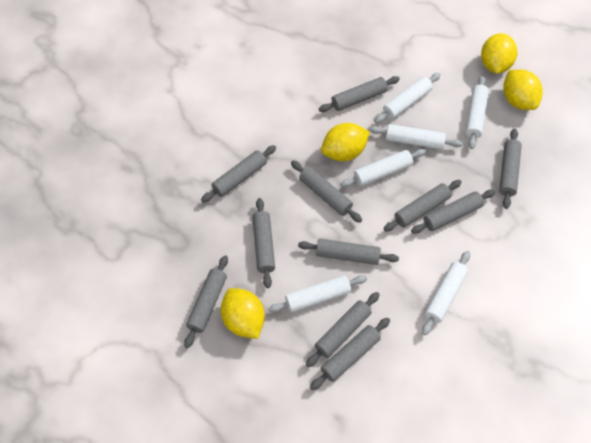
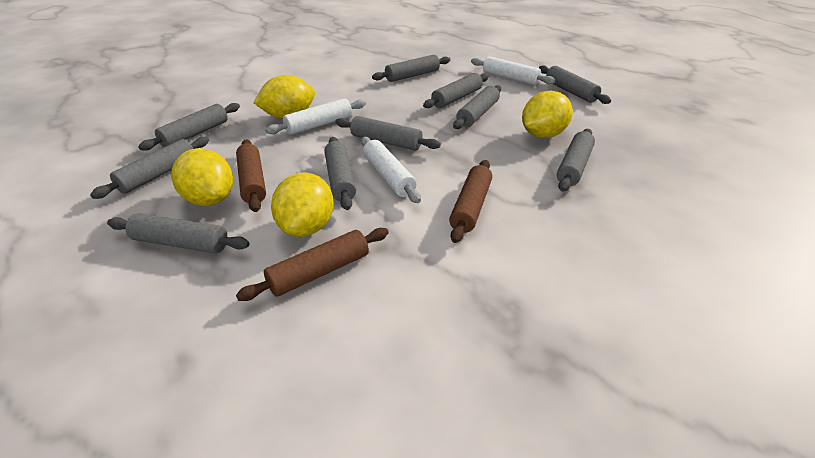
brown rolling pin: none = 0 -> [236,140,266,212] [236,228,389,301] [449,160,492,243] = 3
grey rolling pin: [184,255,228,348] [201,145,276,203] [252,198,275,288] [291,160,362,223] [298,239,399,265] [306,292,380,367] [310,318,390,390] [319,76,400,112] [384,180,462,232] [411,189,495,234] [499,129,522,209] = 11 -> [90,137,209,199] [107,213,250,253] [138,103,240,151] [324,137,356,210] [335,116,441,151] [372,55,450,82] [423,73,489,108] [453,85,501,129] [539,65,611,104] [557,129,595,192] = 10
white rolling pin: [268,275,367,313] [340,149,426,187] [369,124,463,149] [374,73,441,123] [422,251,470,335] [466,75,489,149] = 6 -> [265,98,366,135] [361,137,421,203] [471,56,556,85] = 3

